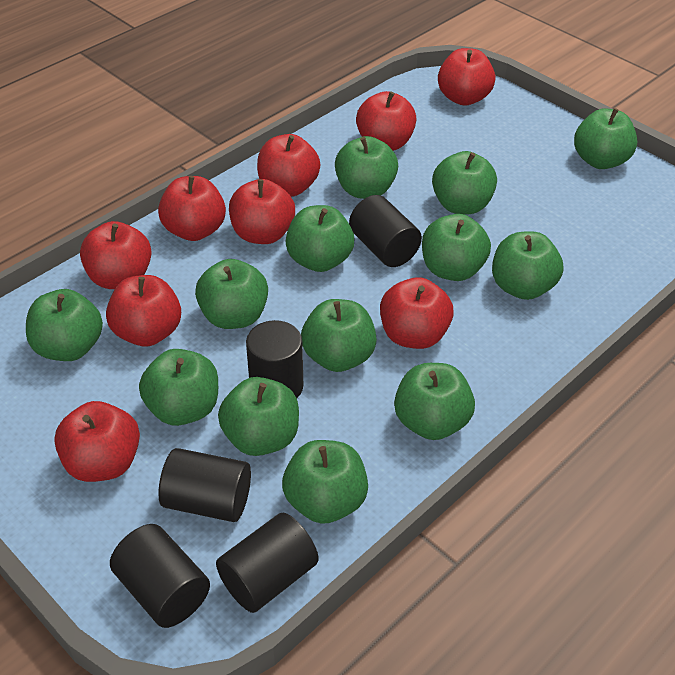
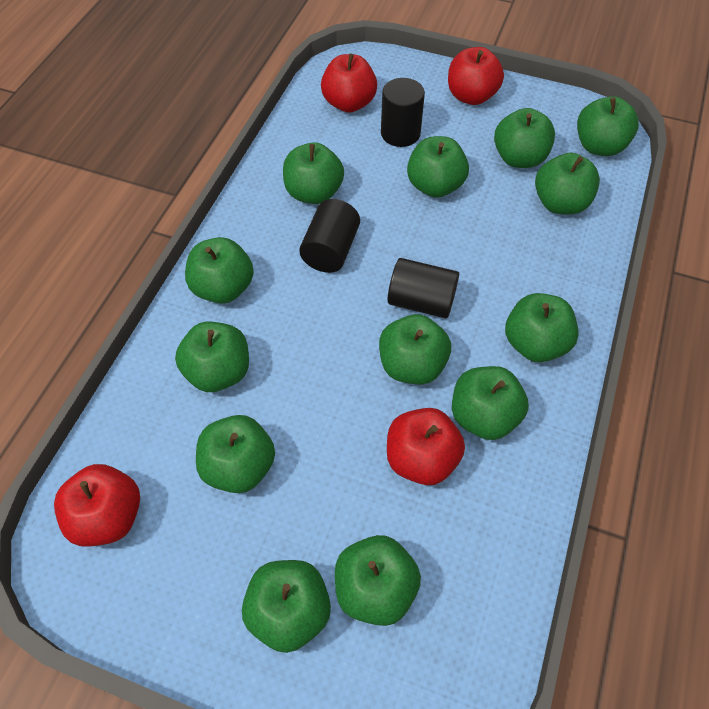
black cylinder: [110,524,210,628] [158,448,251,522] [216,513,319,613] [246,320,303,398] [349,195,422,267] = 5 -> [299,199,360,273] [381,78,425,147] [388,258,459,318] = 3
red apple: [54,401,140,482] [80,221,152,289] [106,275,181,347] [158,176,226,241] [229,179,295,244] [257,134,320,197] [356,91,416,151] [380,277,454,349] [438,48,495,106] = 9 -> [54,464,140,546] [321,54,377,113] [387,408,465,485] [448,47,504,105] = 4

